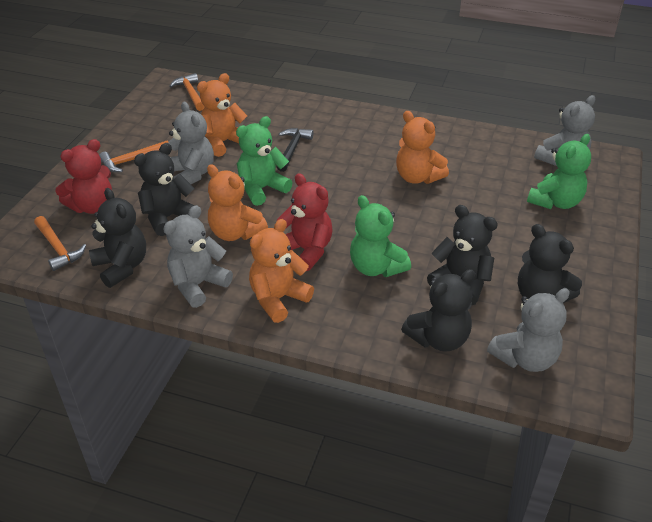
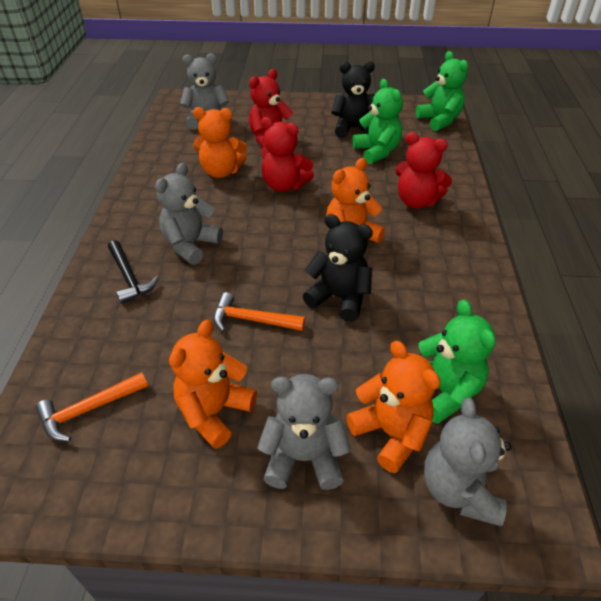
black teddy bear: [89,188,146,288] [134,143,194,236] [401,269,475,352] [427,205,498,306] [518,224,582,303] = 5 -> [303,214,373,322] [331,61,375,138] = 2
orange hammer: [34,216,86,271] [99,140,168,172] [169,73,205,111] = 3 -> [36,372,148,441] [213,292,305,332] = 2
red teddy bear: [55,139,112,214] [277,173,333,271] = 2 -> [249,69,294,147] [260,117,314,192] [395,132,452,209] = 3

